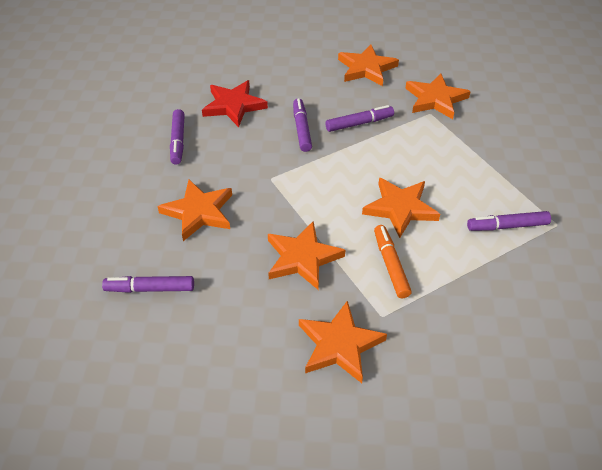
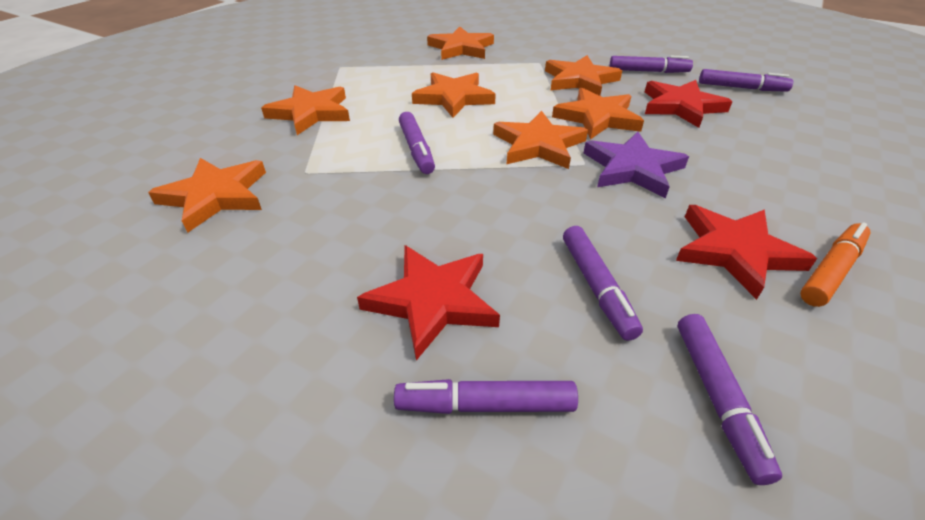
orange star: [157,180,232,241] [268,221,345,290] [299,300,387,383] [338,45,399,86] [362,177,440,238] [405,74,471,119] = 6 -> [148,158,266,233] [261,85,350,135] [412,72,496,118] [427,26,494,60] [493,111,588,169] [545,55,622,96] [552,88,644,139] = 7
purple marker: [102,276,194,293] [170,109,185,165] [293,98,312,152] [325,105,394,132] [467,211,551,231] = 5 -> [394,379,578,414] [399,112,435,174] [563,226,643,341] [609,56,693,73] [678,314,782,485] [699,69,793,92] = 6
purple star: none = 0 -> [584,132,689,198] = 1
red star: [202,80,268,127] = 1 -> [357,245,500,361] [645,80,733,128] [676,205,817,300] = 3

